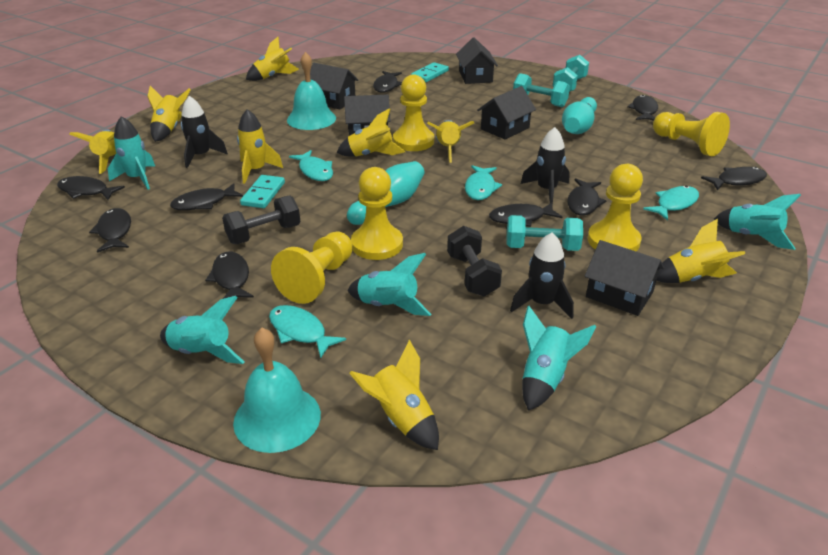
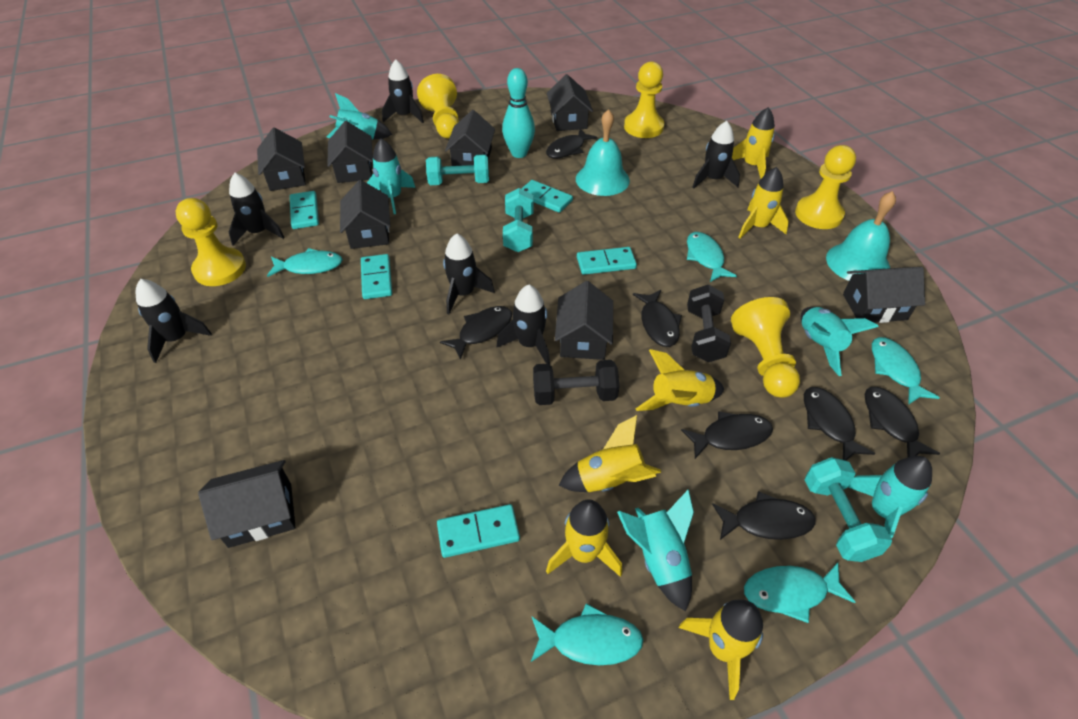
black fish: [57,176,125,200] [89,208,131,253] [170,183,243,210] [205,252,254,299] [373,71,402,93] [489,203,562,227] [567,178,607,215] [627,95,658,121] [701,167,767,191] = 9 -> [440,306,512,360] [546,129,597,158] [633,290,682,347] [681,411,773,459] [712,491,816,540] [804,387,875,461] [865,387,940,457] = 7
black house: [310,63,358,109] [344,94,391,136] [456,37,498,84] [477,86,536,139] [585,240,664,316] = 5 -> [198,460,296,548] [257,128,306,191] [327,121,373,183] [340,180,390,249] [445,110,495,166] [547,74,593,131] [555,281,613,360] [843,267,925,323] = 8
black rocket: [181,96,228,168] [510,233,574,319] [521,127,570,205] = 3 -> [136,279,212,363] [229,173,285,245] [382,59,424,123] [443,233,495,314] [497,285,550,365] [692,121,740,189] = 6
turquoise bowling pin: [347,161,425,225] [562,97,597,134] = 2 -> [502,68,535,158] = 1
turquoise domino: [240,175,285,208] [411,62,449,82] = 2 -> [290,191,319,229] [361,254,392,299] [437,504,520,558] [521,180,573,213] [577,247,637,275] = 5
turquoise fish: [269,305,346,359] [289,150,333,181] [465,165,502,200] [643,186,699,220] = 4 -> [267,248,343,277] [531,603,643,665] [687,232,737,282] [744,563,855,623] [872,337,940,405] = 5
yellow rocket: [69,130,116,174] [147,86,191,142] [237,109,283,184] [246,37,299,81] [337,108,405,156] [349,340,439,450] [427,120,474,163] [656,219,745,283] = 8 -> [546,499,622,577] [559,415,661,492] [636,349,724,411] [679,600,763,700] [732,107,775,179] [738,167,789,239] = 6

